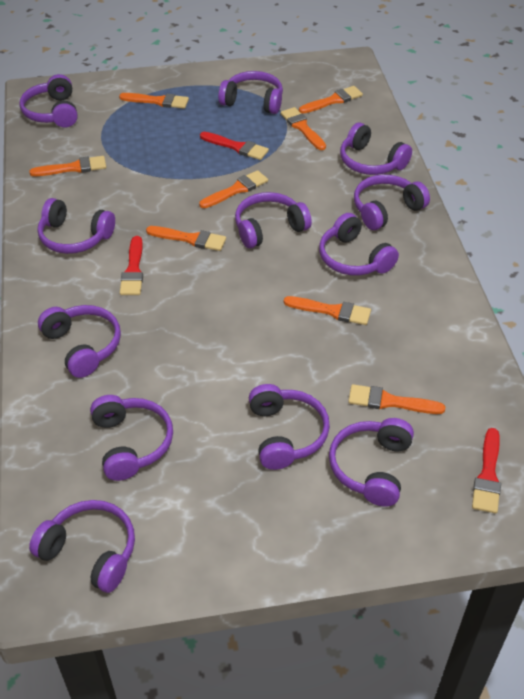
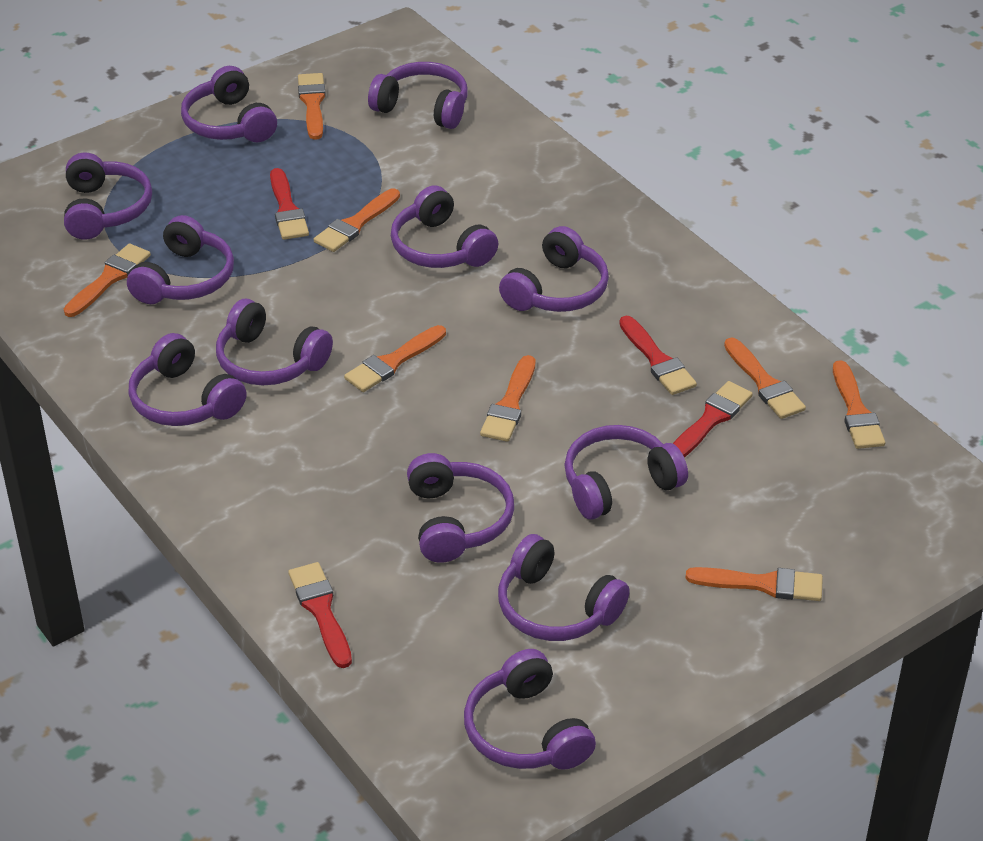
red brush: [120,236,143,295] [200,132,269,160] [472,428,501,513] = 3 -> [270,168,309,240] [288,562,352,668] [619,316,697,395] [673,381,753,458] = 4

